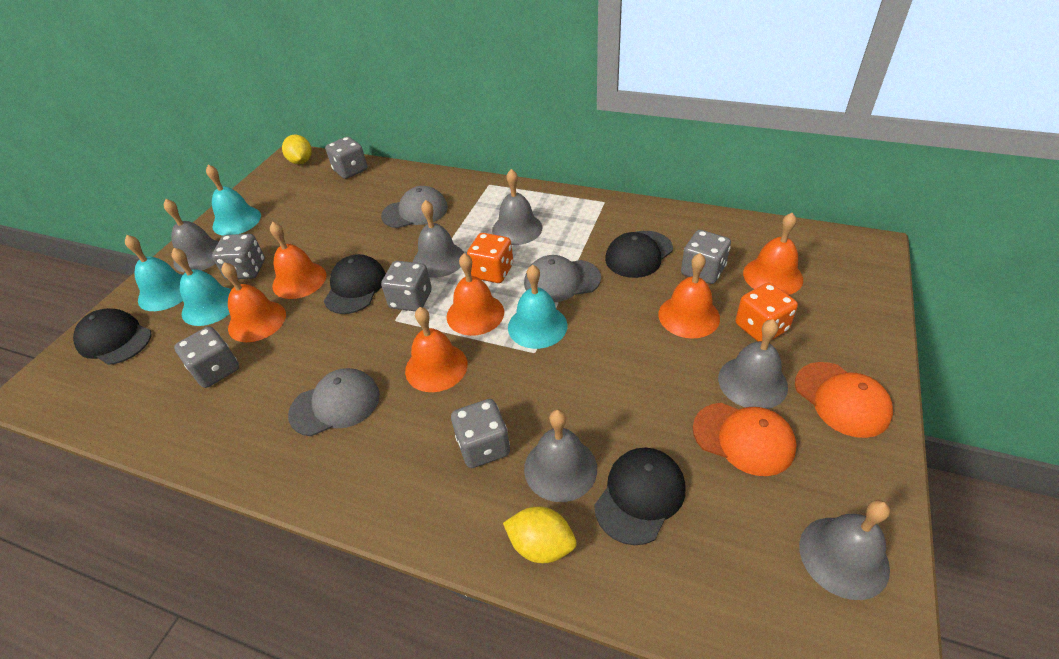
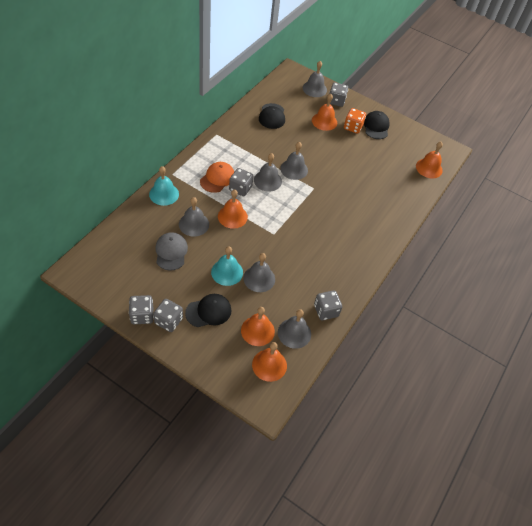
black cap: [73,308,151,365] [324,254,386,314] [594,448,686,545] [605,231,673,278] = 4 -> [185,294,231,327] [259,103,285,129] [364,111,390,139] = 3
grey cap: [288,368,380,436] [381,186,448,228] [524,255,601,302] = 3 -> [155,232,188,271] = 1
grey dice: [174,327,239,388] [212,234,265,279] [325,137,367,179] [381,261,432,311] [451,399,510,468] [681,230,731,284] = 6 -> [129,295,154,324] [153,299,183,332] [229,168,253,196] [314,290,342,320] [330,83,348,107] = 5
orange bell: [221,262,286,342] [270,222,326,299] [405,307,468,392] [447,253,504,336] [658,253,720,339] [743,213,803,295] = 6 -> [218,190,248,229] [241,307,275,346] [252,342,287,382] [312,94,337,131] [416,142,443,178] = 5
orange cap: [693,403,796,476] [795,362,893,438] = 2 -> [200,162,234,193] = 1
orange dice: [467,233,513,283] [736,283,798,341] = 2 -> [344,108,366,134] = 1
turquoise bell: [125,235,183,311] [171,248,232,326] [206,165,261,236] [508,265,567,349] = 4 -> [149,166,179,206] [211,246,243,286] = 2
yellow lemon: [282,135,312,164] [503,506,576,563] = 2 -> none = 0

